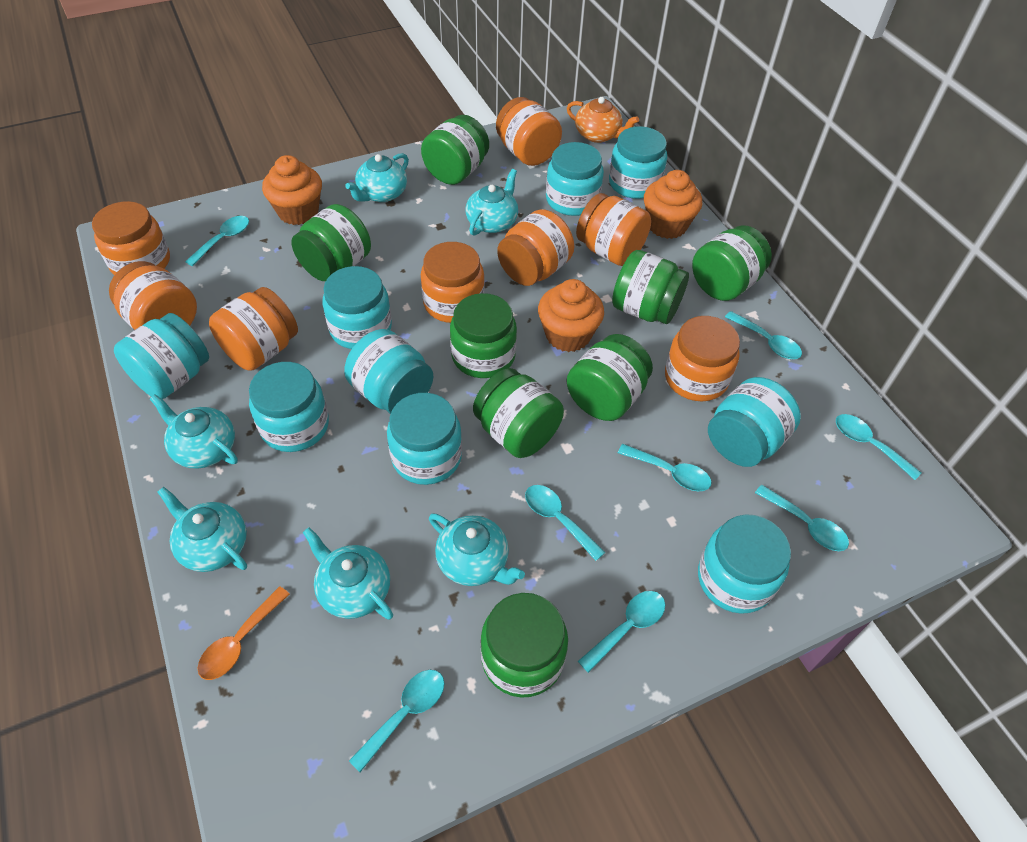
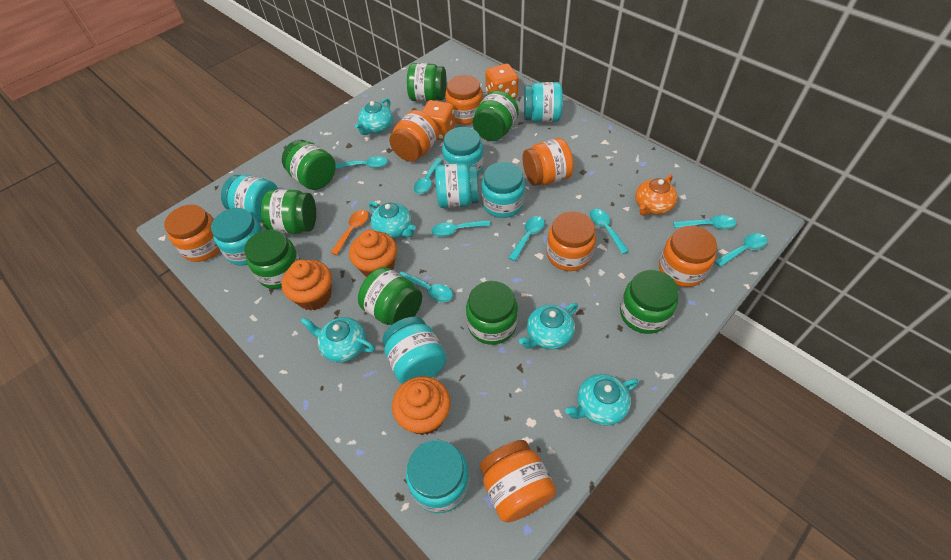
orange dice: none = 0 -> [422,100,455,141] [485,64,519,99] = 2
orange jar: [92,201,170,275] [109,261,197,330] [209,287,298,371] [421,242,485,323] [496,97,562,166] [497,209,574,286] [576,193,651,266] [665,316,740,401] = 8 -> [164,205,220,262] [389,110,439,162] [445,75,483,125] [480,440,556,523] [523,138,574,186] [546,211,596,271] [659,226,717,287] = 7
turquoise jar: [114,313,209,399] [249,362,329,452] [322,266,392,349] [344,329,434,414] [387,393,462,485] [546,142,604,216] [609,126,667,199] [698,514,791,614] [708,377,801,467] = 9 -> [211,208,263,266] [221,175,278,222] [382,317,447,384] [406,440,470,513] [435,163,479,208] [442,127,484,176] [481,162,525,218] [524,82,563,122] = 8
turquoise teapot: [150,394,238,469] [157,487,247,572] [303,527,393,620] [345,153,409,202] [429,513,525,586] [466,169,518,236] = 6 -> [300,317,375,363] [355,98,393,135] [369,201,416,239] [519,303,578,350] [565,374,639,426] = 5

